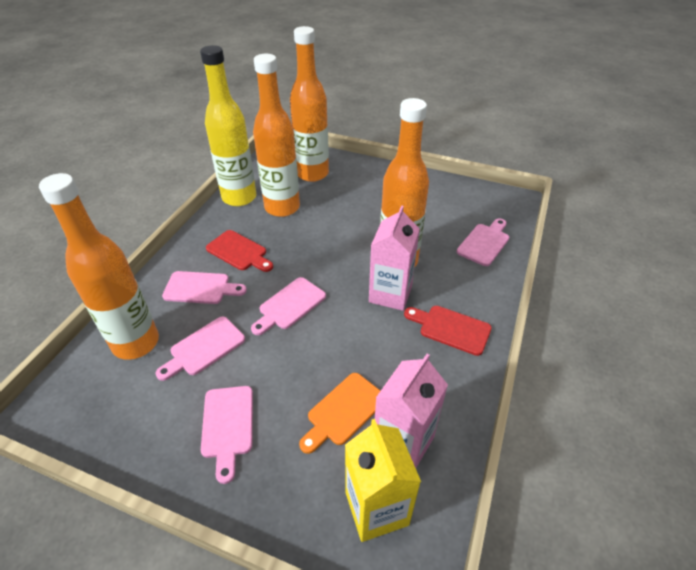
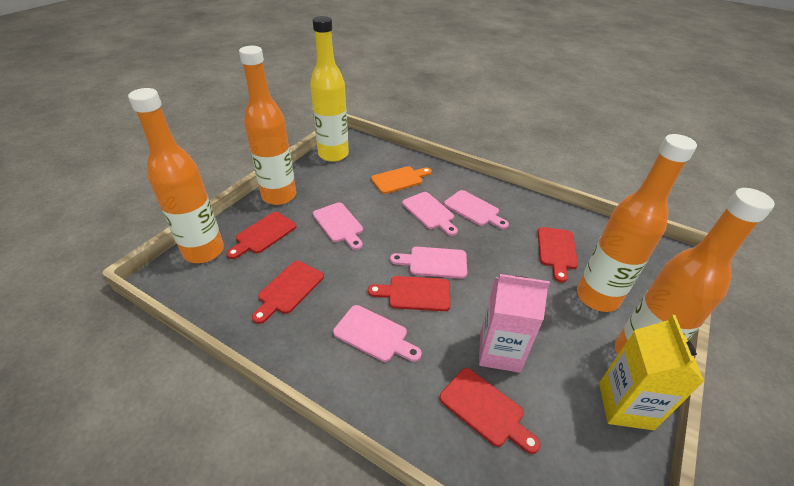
pink carton: [369,205,420,311] [375,354,448,468] = 2 -> [479,274,550,373] = 1
red cutting board: [206,230,273,272] [404,306,492,356] = 2 -> [226,212,296,259] [252,261,324,324] [368,276,451,311] [440,368,541,454] [538,227,578,282] = 5

